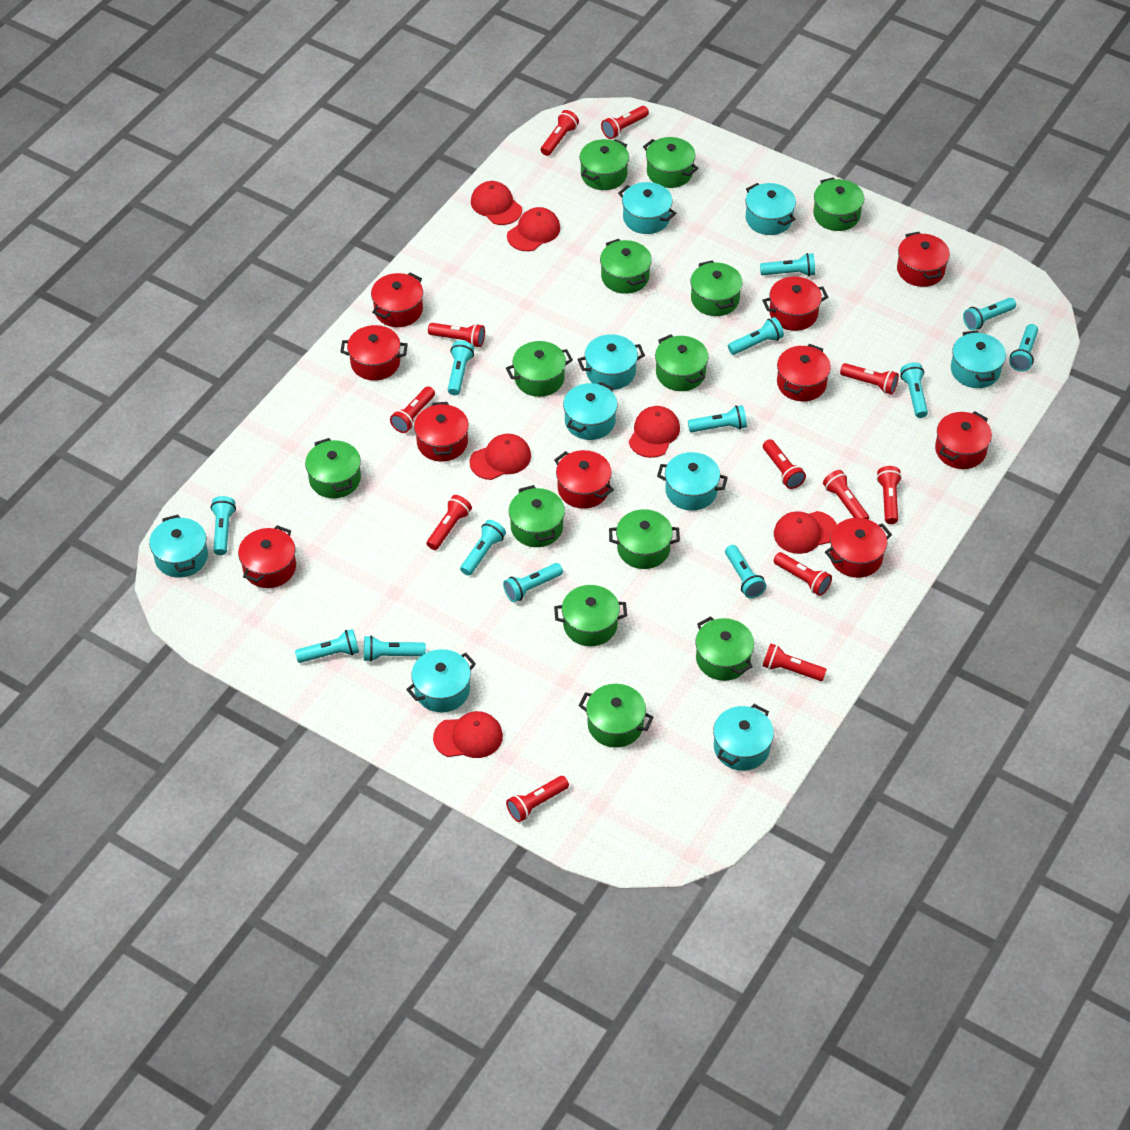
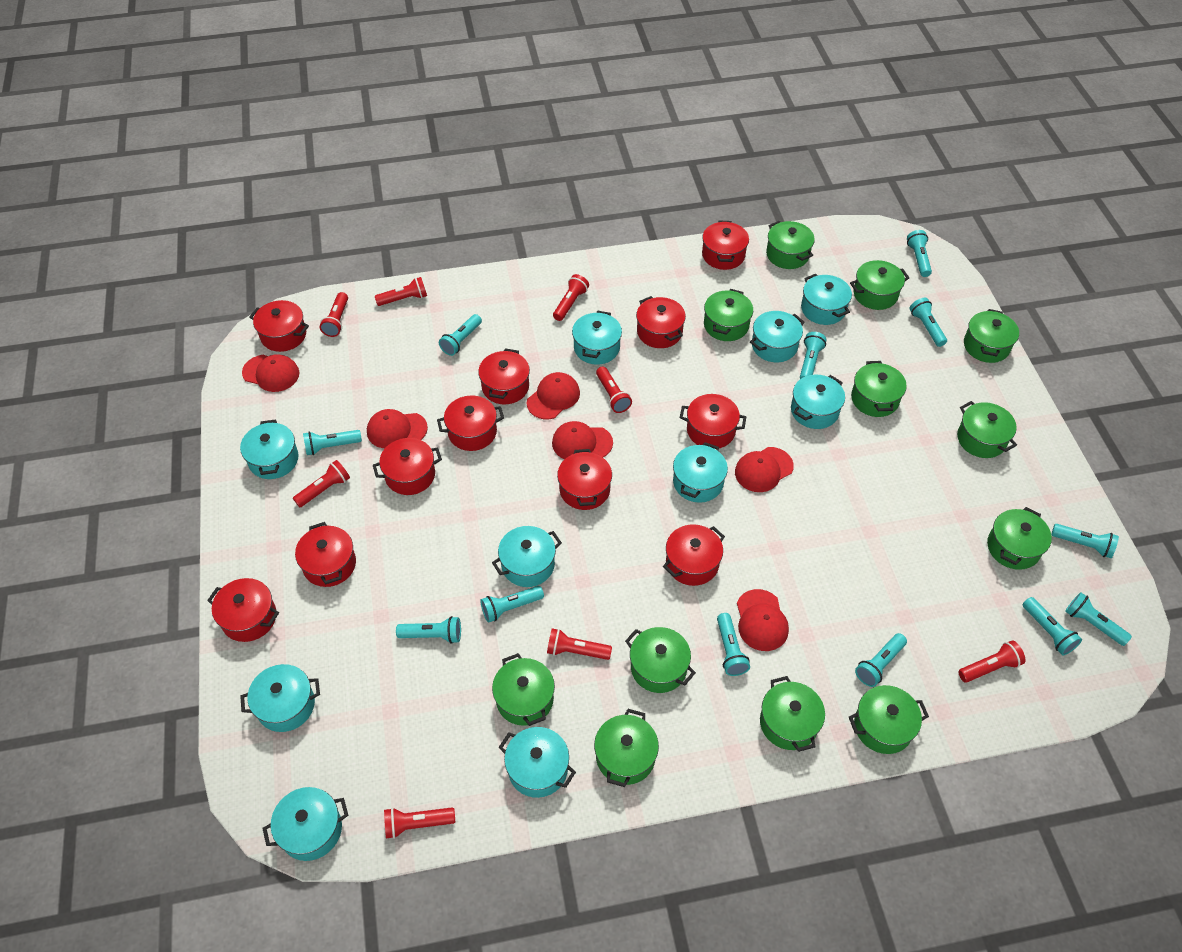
green pot: [305,438,361,498] [506,341,573,397] [509,485,565,547] [554,585,627,646] [579,684,654,748] [580,139,629,190] [600,239,652,294] [609,509,680,569] [643,137,699,188] [655,334,709,391] [690,260,743,316] [695,616,754,681] [813,177,864,231] = 13 -> [492,653,555,726] [594,709,659,787] [625,627,696,693] [704,289,753,341] [760,676,825,752] [766,221,815,269] [849,685,929,754] [850,260,909,310] [851,361,907,417] [957,401,1017,458] [964,309,1019,363] [987,507,1052,570] = 12
red flashlight: [390,386,435,433] [427,495,472,550] [428,323,485,347] [506,776,569,822] [541,110,579,156] [601,106,649,139] [763,439,806,489] [763,643,827,681] [774,552,832,596] [823,470,869,520] [840,363,899,394] [877,466,902,524] = 12 -> [293,460,350,507] [320,292,348,337] [375,277,427,306] [384,807,455,839] [547,628,612,660] [553,274,589,321] [596,366,632,413] [958,640,1026,683] = 8
red pot: [238,525,296,588] [340,325,408,381] [371,273,423,327] [414,402,469,462] [554,450,614,509] [762,277,828,331] [777,344,831,401] [825,518,892,578] [897,232,950,287] [935,411,992,469] = 10 -> [207,578,279,642] [249,300,309,352] [295,522,356,587] [373,438,442,495] [437,396,504,451] [478,348,530,405] [557,449,612,510] [636,296,686,348] [663,524,725,586] [680,394,746,448] [702,221,749,270] = 11
turquoise flashlight: [211,496,236,555] [295,629,359,663] [364,635,426,662] [448,341,474,395] [460,520,506,576] [503,563,563,602] [688,405,747,432] [725,545,766,598] [728,317,784,355] [760,253,815,276] [900,362,928,418] [963,298,1016,330] [1009,324,1038,372] = 13 -> [303,430,362,455] [396,616,461,644] [439,314,482,356] [481,586,544,623] [717,613,750,676] [800,332,826,379] [855,633,907,687] [907,230,932,277] [910,298,947,347] [1023,597,1082,655] [1051,524,1119,558] [1065,592,1132,646] = 12
turquoise pot: [149,515,208,578] [406,649,476,712] [563,382,617,440] [577,334,645,390] [618,182,676,234] [657,452,728,511] [713,704,774,771] [745,183,796,235] [951,330,1006,388] = 9 -> [240,419,299,479] [240,664,320,732] [262,787,348,861] [492,526,562,587] [499,727,576,798] [572,310,622,365] [673,442,728,503] [750,311,805,362] [791,375,845,429] [801,274,852,325] = 10

